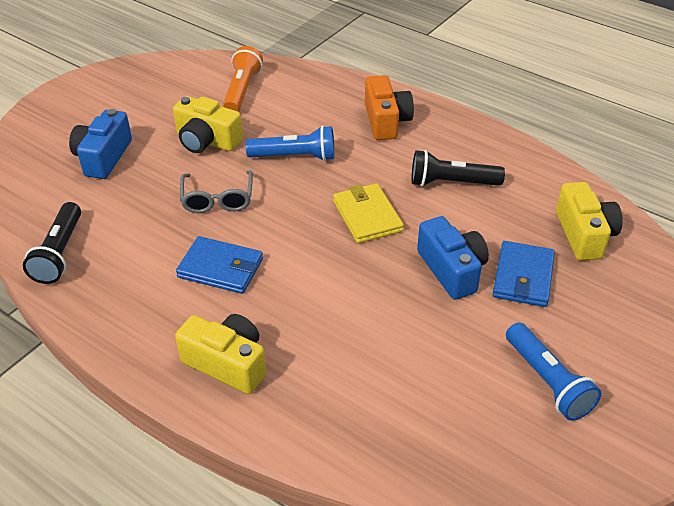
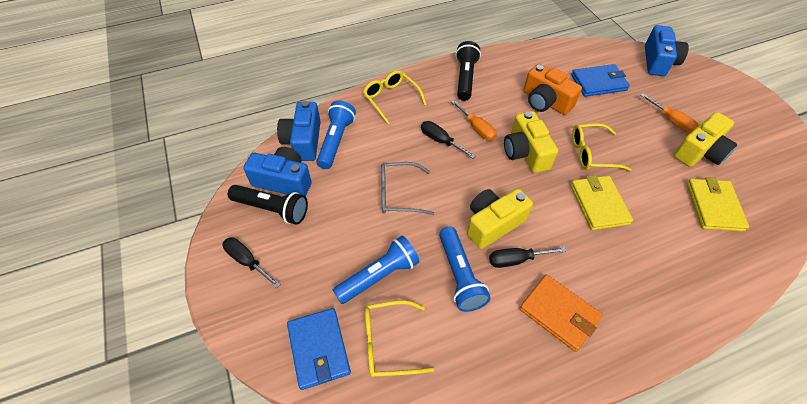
black screwdriver: none = 0 -> [223,237,281,288] [421,121,475,159] [489,247,566,268] = 3
blue camera: [69,109,132,179] [417,216,489,300] = 2 -> [243,147,312,196] [277,101,321,161] [645,25,689,76] = 3
blue flashlight: [245,125,335,161] [506,323,601,421] = 2 -> [316,100,356,169] [333,236,420,304] [439,227,491,312] = 3
orange flashlight: [223,46,263,112] = 1 -> none = 0
orange screwdriver: none = 0 -> [451,100,497,141] [640,94,698,133] = 2
orange wallet: none = 0 -> [519,275,602,352] = 1
yellow glasses: none = 0 -> [363,70,427,124] [365,300,434,377] [572,123,632,171] = 3
yellow wallet: [333,183,404,243] = 1 -> [570,175,633,230] [687,177,749,232] = 2

